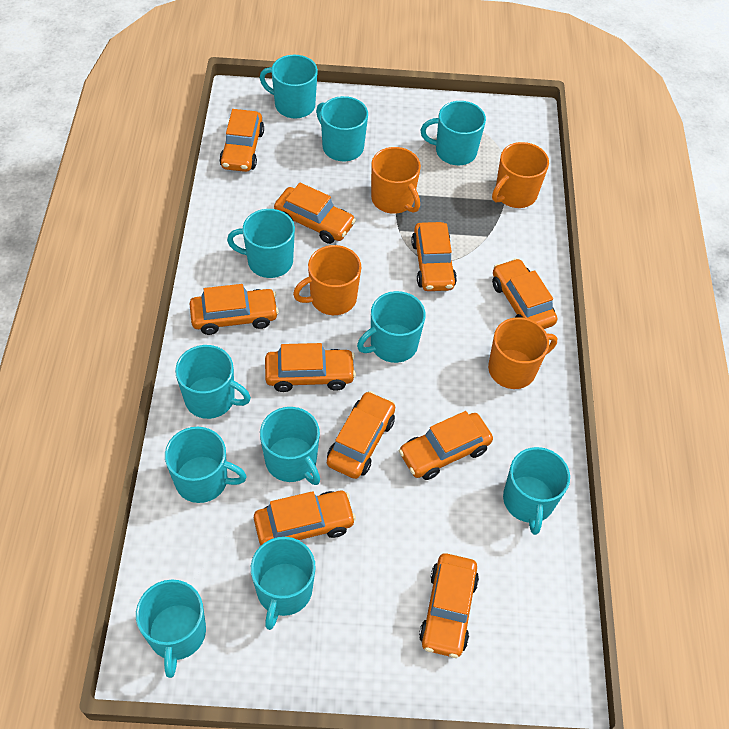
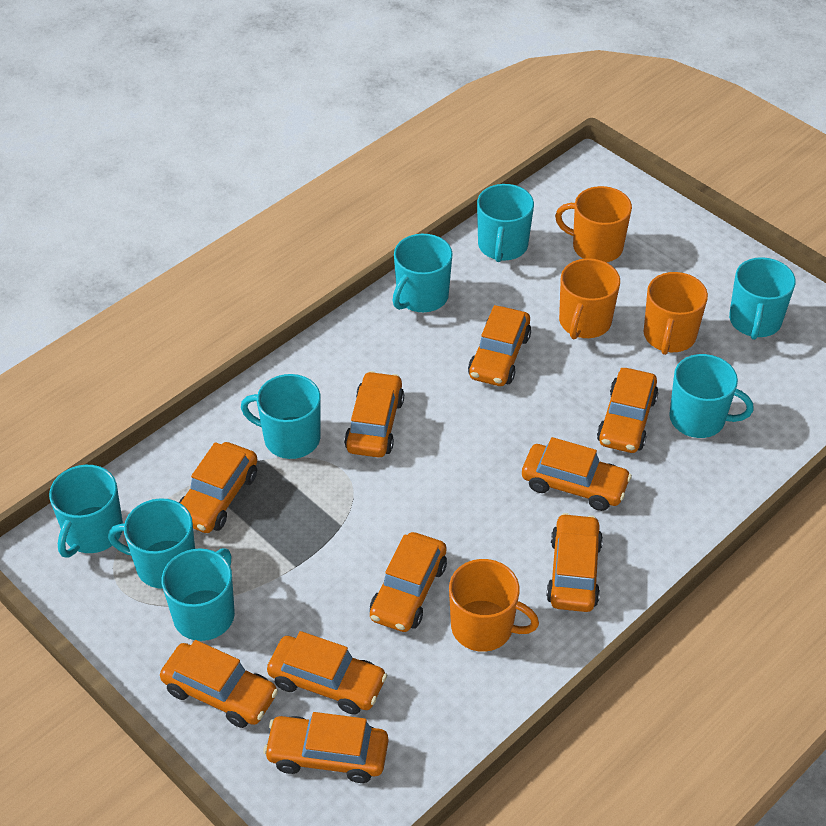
turquoise mug: [136,580,206,678] [165,427,247,503] [175,345,251,419] [227,209,295,278] [251,537,316,630] [260,55,318,118] [260,407,320,485] [316,96,368,161] [357,291,426,363] [421,101,486,165] [503,447,570,535] = 11 -> [49,465,123,558] [108,498,195,589] [162,548,235,641] [241,374,321,459] [392,234,453,312] [477,184,534,262] [669,354,754,438] [729,257,796,340] = 8

